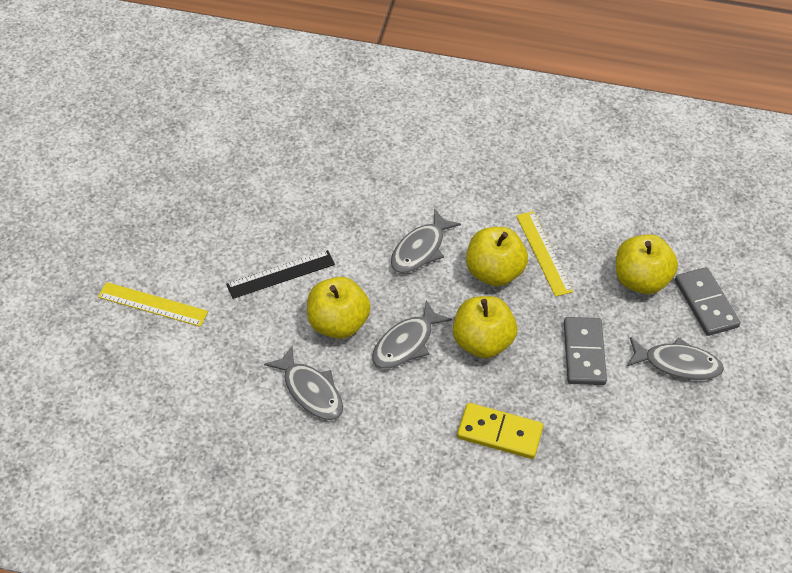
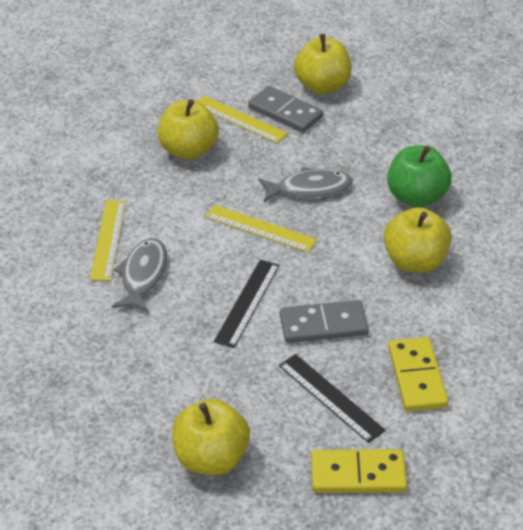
black ruler: [226,250,335,299] = 1 -> [214,260,279,348] [279,354,386,443] = 2
green apple: none = 0 -> [387,146,452,208] = 1
grey fish: [264,346,343,420] [372,300,452,369] [391,209,461,273] [626,337,724,380] = 4 -> [112,238,167,313] [258,167,353,202] = 2
yellow domino: [457,403,543,459] = 1 -> [311,449,407,493] [388,337,448,411] = 2
yellow ruler: [98,282,208,327] [516,211,573,297] = 2 -> [90,200,126,281] [198,96,288,143] [205,205,317,252] = 3

